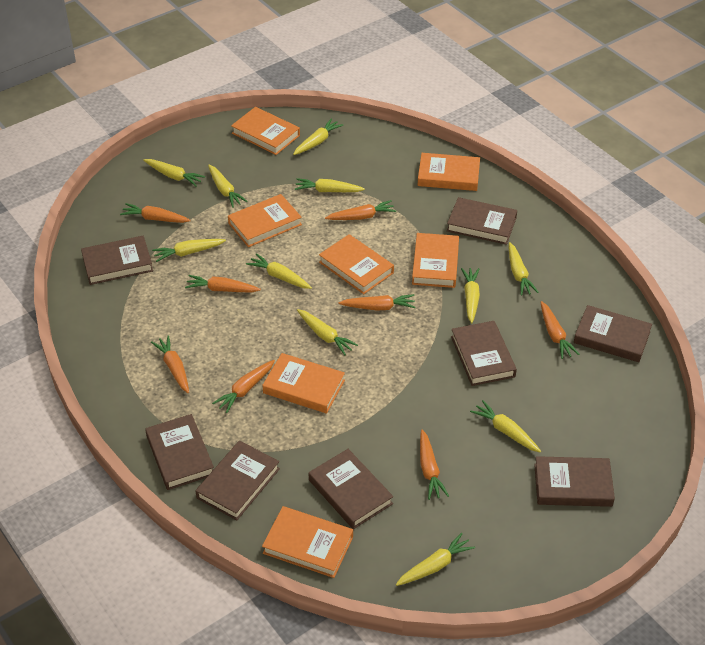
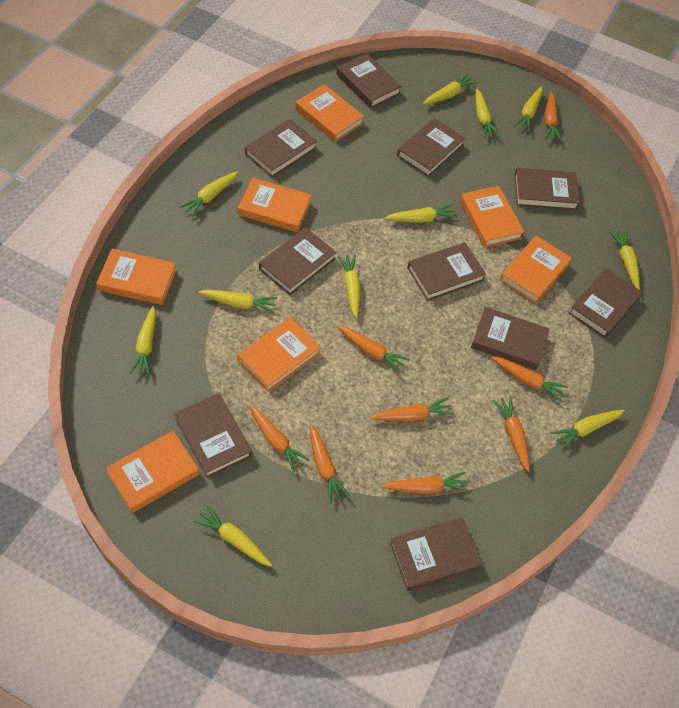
brown book: [81,236,153,285] [145,414,214,490] [196,440,280,520] [309,449,393,529] [447,197,517,245] [451,321,517,386] [534,456,615,507] [574,305,652,362] = 8 -> [174,393,252,478] [245,119,317,178] [259,227,336,295] [337,53,402,108] [390,517,482,591] [397,118,465,177] [407,242,486,301] [471,307,549,370] [514,168,580,210] [568,268,642,338] = 10

